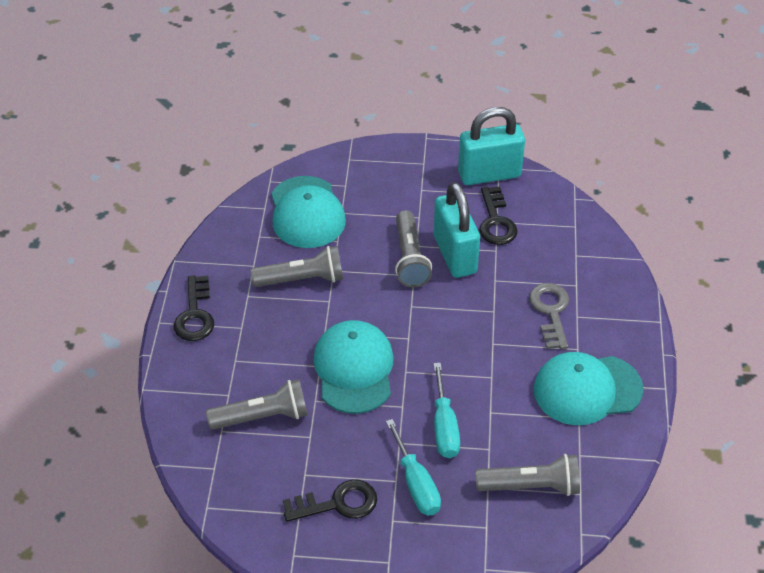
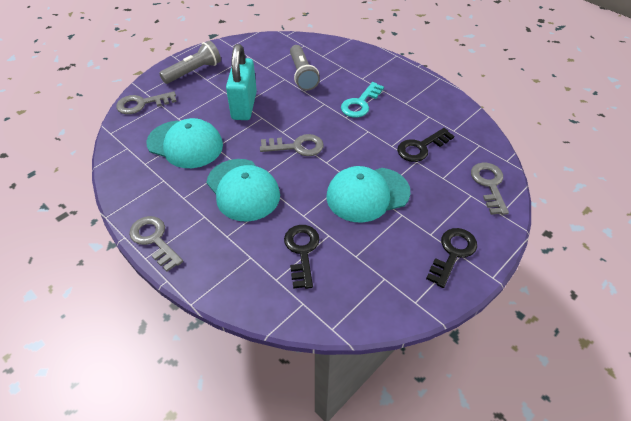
grey flashlight: [206,379,308,430] [251,246,343,287] [395,210,432,287] [475,454,580,496] = 4 -> [159,41,221,84] [290,45,320,91] = 2
grey key: [529,283,569,349] = 1 -> [116,91,176,114] [129,216,183,272] [260,134,324,156] [471,163,509,215] = 4
turquoise key: none = 0 -> [341,82,384,118] = 1
turquoise padlock: [434,182,480,278] [458,107,525,185] = 2 -> [226,44,257,120] = 1
turquoise screwdriver: [386,419,441,515] [433,363,460,458] = 2 -> none = 0

